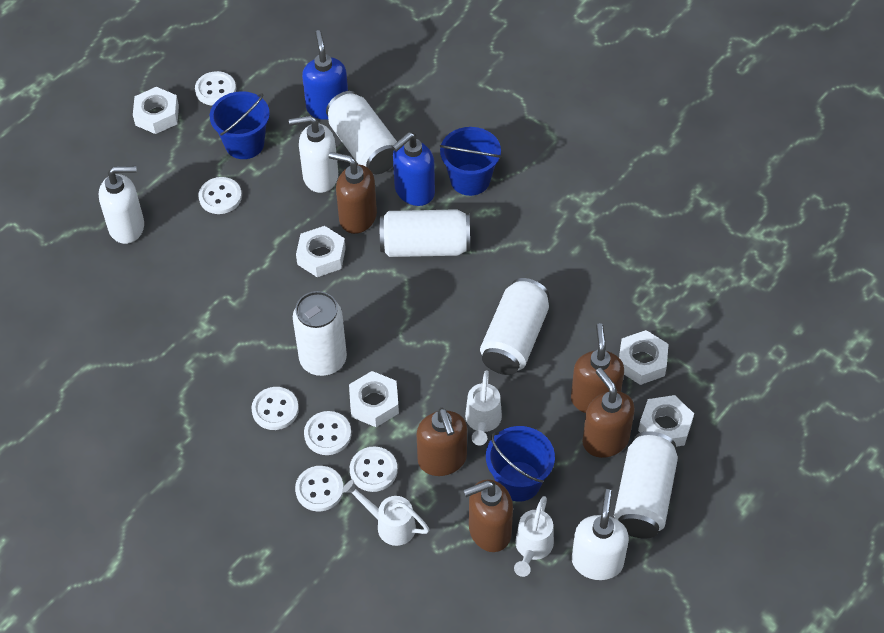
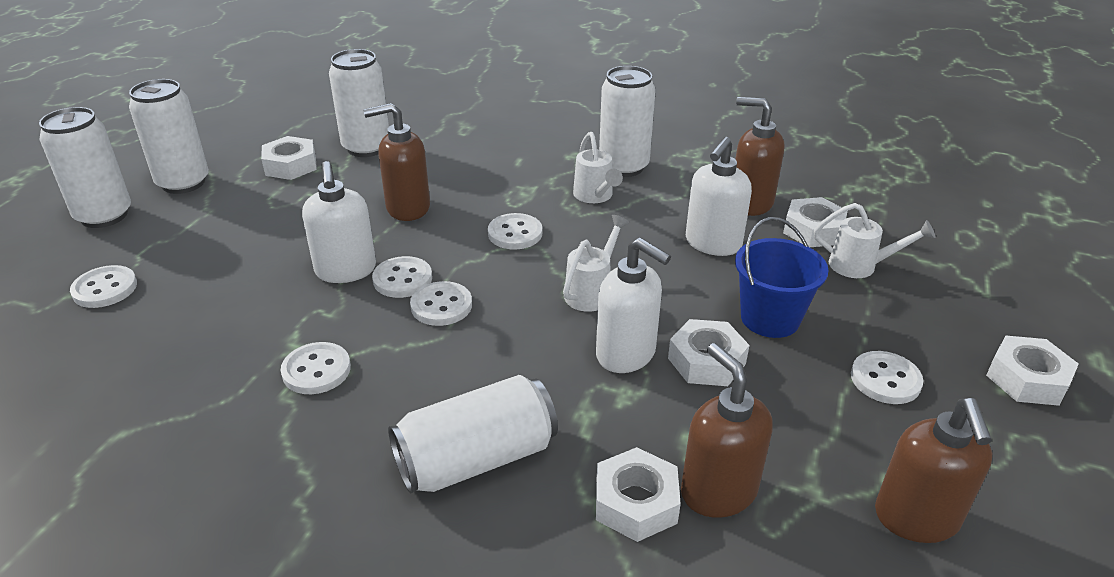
blue bucket: [210,91,270,159] [439,127,501,196] [486,426,555,502] = 3 -> [735,217,829,338] = 1
blue soap dispenser: [302,30,348,120] [392,132,435,206] = 2 -> none = 0
brown soap dispenser: [329,152,377,234] [417,408,467,476] [463,479,513,552] [571,323,624,413] [582,368,635,458] = 5 -> [363,103,430,221] [681,343,773,518] [735,97,784,216] [875,398,992,543] = 4

